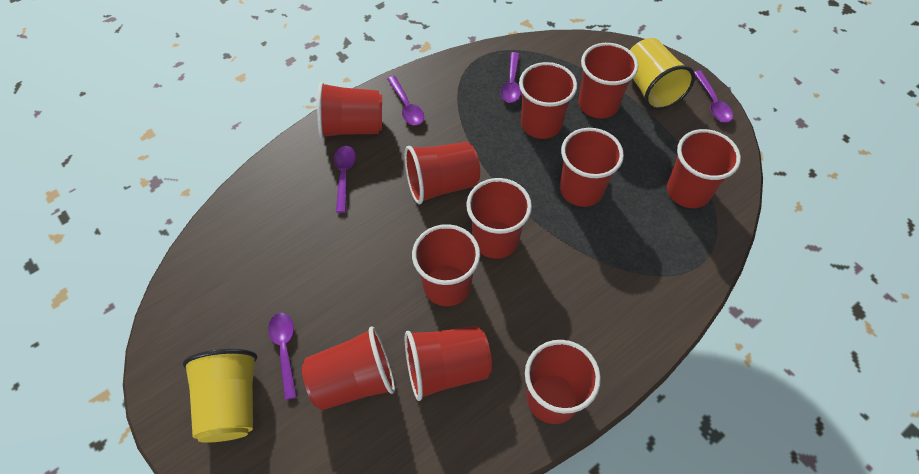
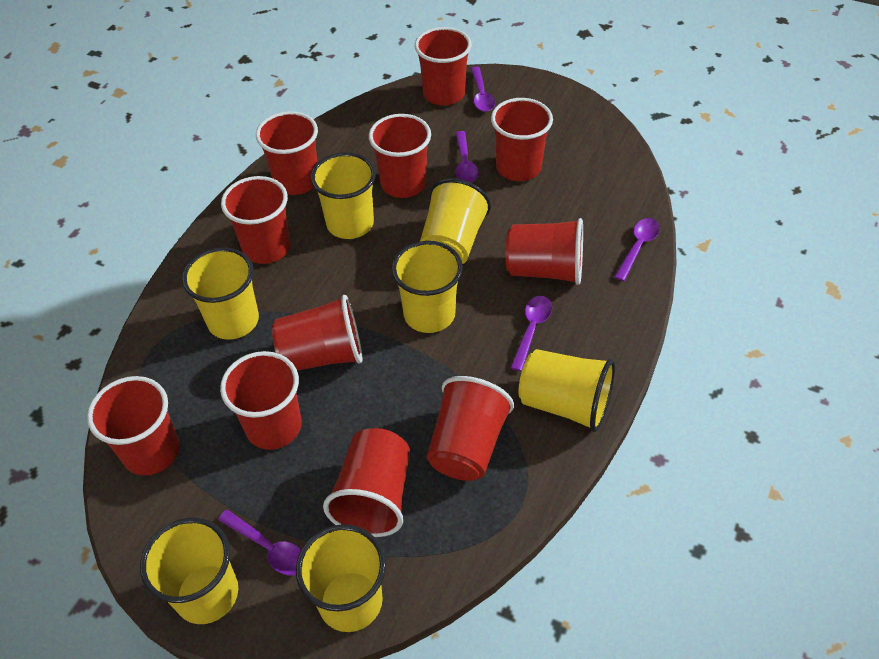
yellow cup: [183,349,257,443] [630,38,695,110] = 2 -> [140,518,238,624] [182,247,259,340] [296,524,386,632] [311,152,376,239] [391,241,463,333] [420,178,491,264] [518,349,615,432] = 7

